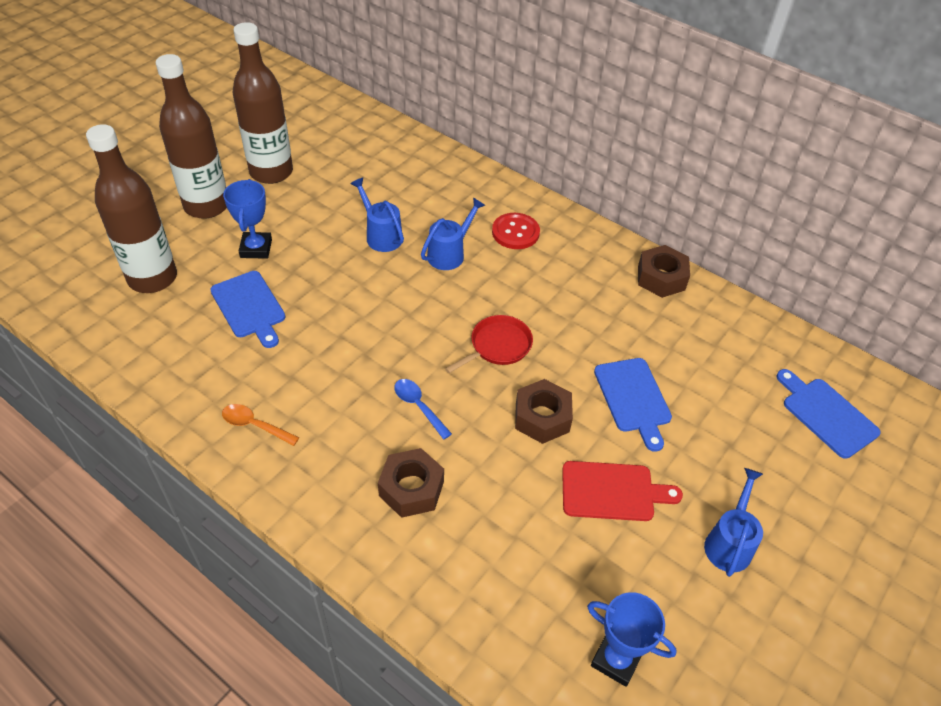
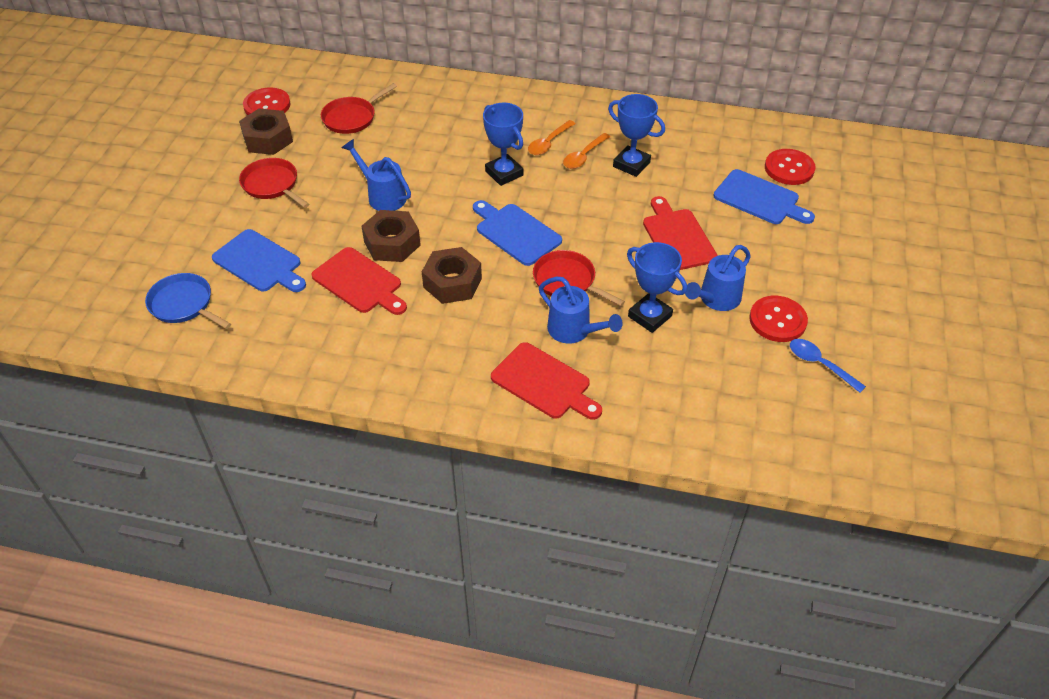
blue pan: none = 0 -> [145,273,231,329] = 1
blue trophy: [223,179,272,259] [587,592,677,687] = 2 -> [483,103,523,186] [608,94,665,177] [627,242,687,333] = 3
brown bottle: [86,124,177,293] [156,54,227,219] [233,22,293,184] = 3 -> none = 0
orange spoon: [222,404,299,446] = 1 -> [528,120,575,155] [563,133,610,169] = 2
red button: [492,213,540,249] = 1 -> [243,87,291,115] [749,296,808,342] [765,149,816,185] = 3
red cutting board: [562,461,683,521] = 1 -> [311,247,407,315] [491,342,602,420] [643,196,718,270] = 3
red pan: [445,315,533,373] = 1 -> [239,158,309,208] [321,83,397,134] [533,250,625,306] = 3

